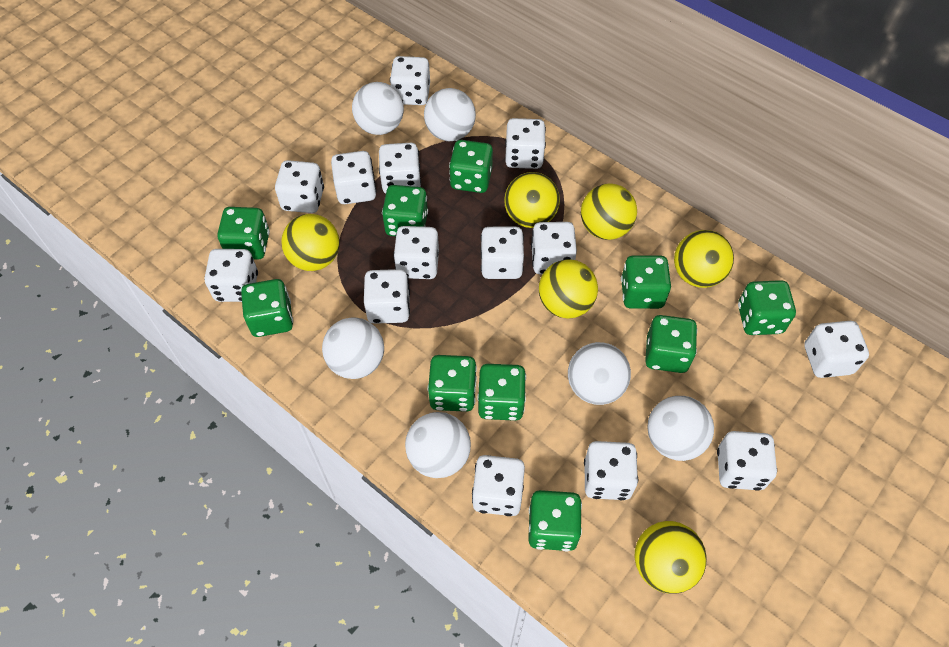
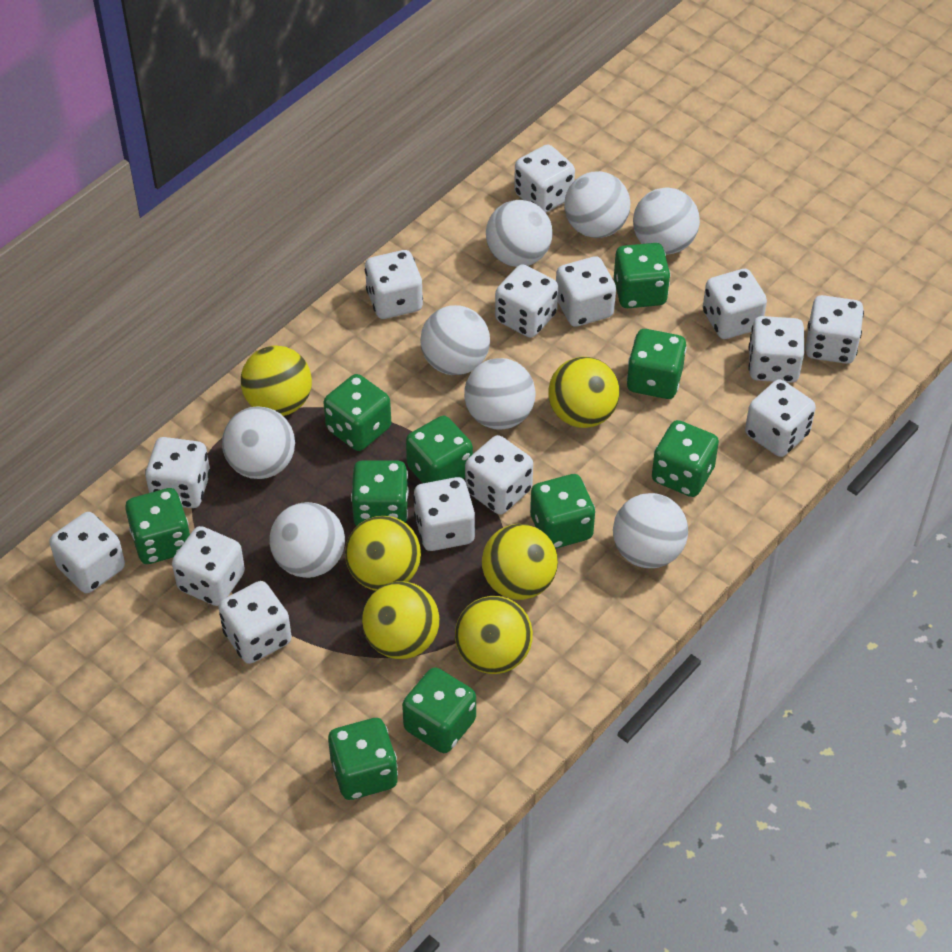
white ball: [322,317,384,379] [352,82,404,135] [405,412,471,478] [424,88,476,141] [568,342,631,405] [647,396,714,461] = 6 -> [222,406,295,479] [269,502,345,578] [420,305,490,375] [464,358,536,429] [486,200,553,267] [564,171,630,238] [613,493,688,568] [633,188,700,255] = 8

